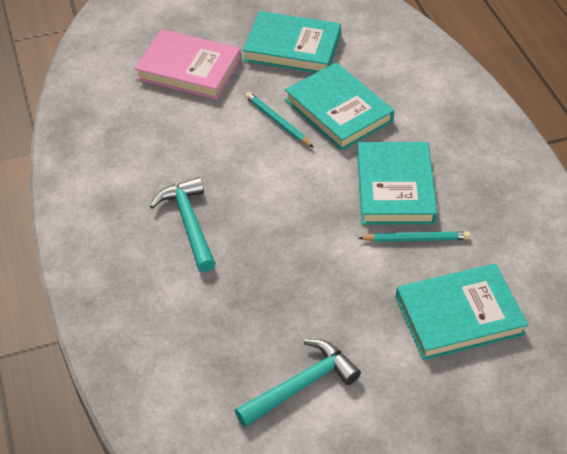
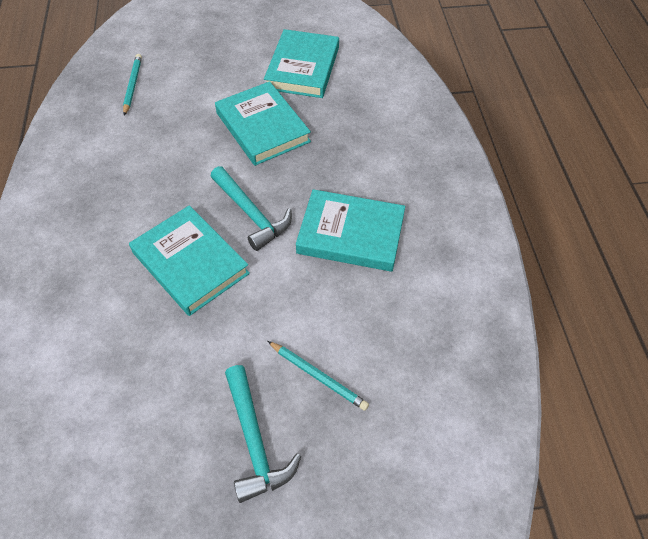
pink book: [134,29,241,100] = 1 -> none = 0

